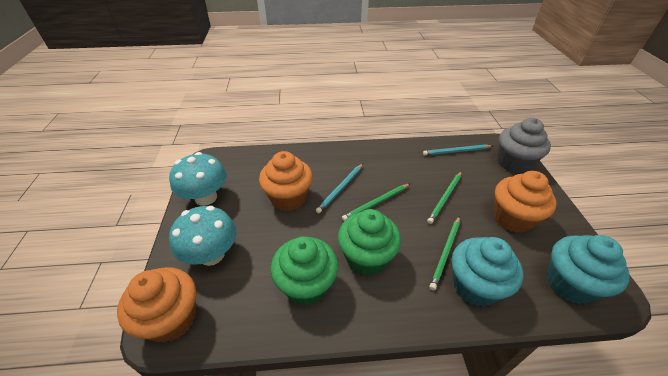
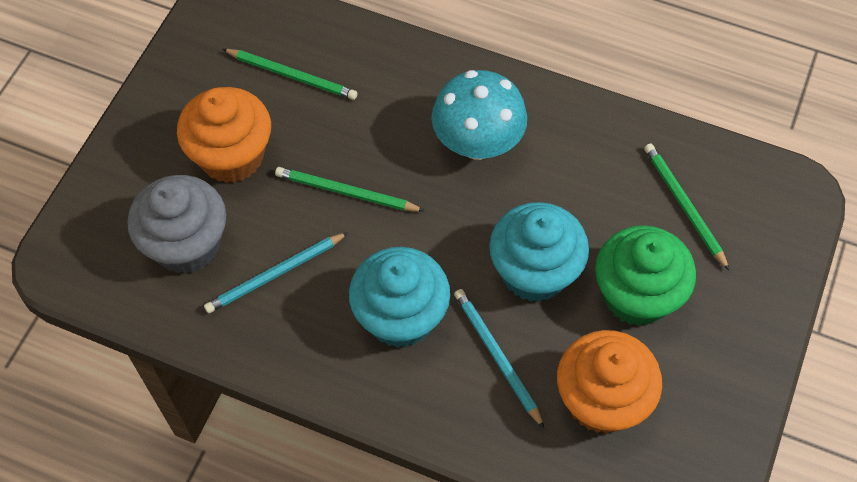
green cupcake: [271,236,338,306] [338,209,401,275] = 2 -> [595,225,696,326] = 1
orange cupcake: [117,267,196,343] [259,151,313,211] [494,171,557,233] = 3 -> [177,87,271,183] [557,330,662,434] = 2
turquoise mushroom: [169,152,227,206] [169,206,237,266] = 2 -> [431,70,527,160] = 1

